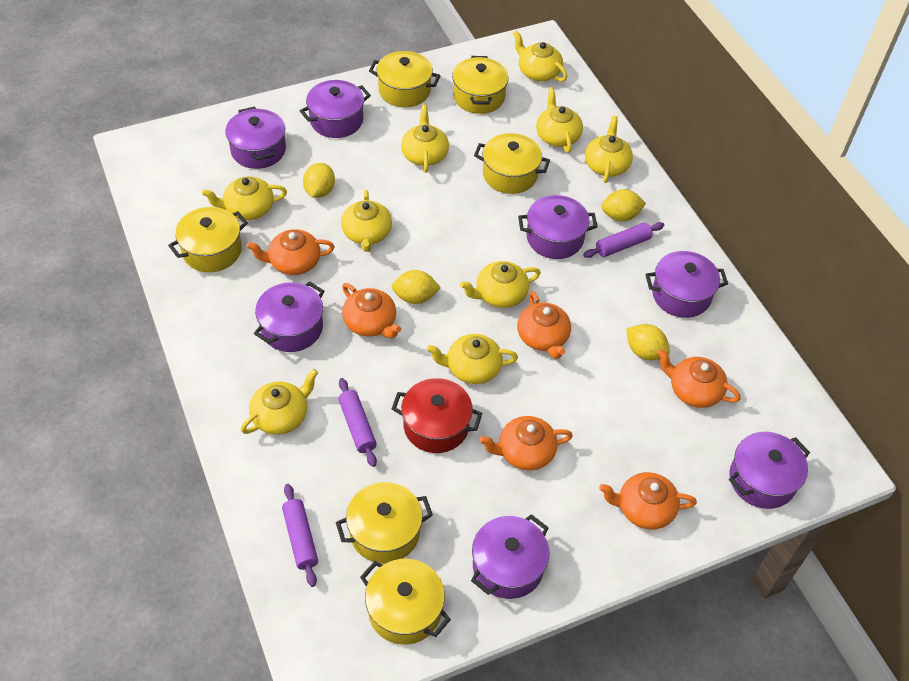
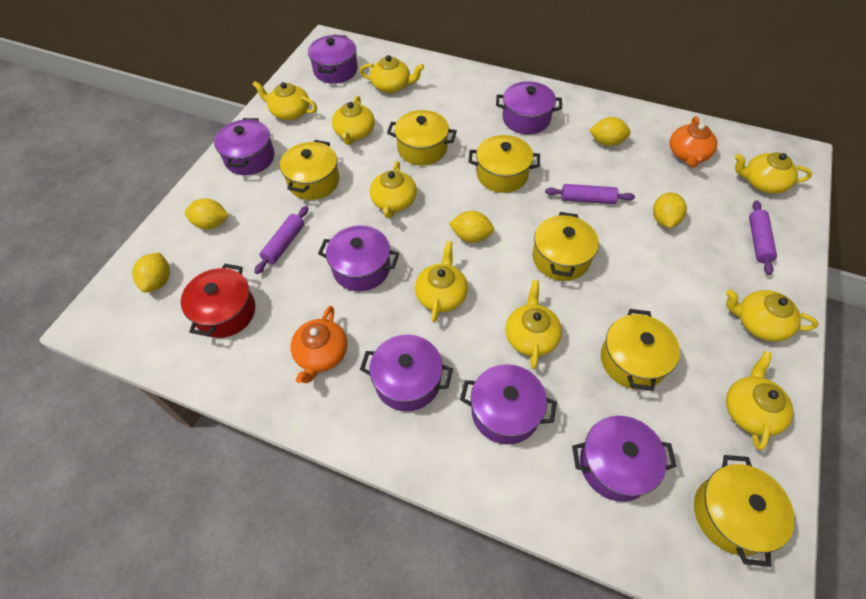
orange teapot: [247,229,334,275] [342,283,401,338] [479,416,573,470] [517,291,571,359] [599,472,697,530] [657,349,741,408] = 6 -> [291,306,348,383] [670,116,717,168] = 2
yellow lemon: [303,163,335,198] [392,270,441,304] [601,189,646,221] [626,324,670,361] = 4 -> [132,253,170,293] [185,198,229,230] [449,211,494,243] [589,117,631,146] [653,192,687,228] = 5

